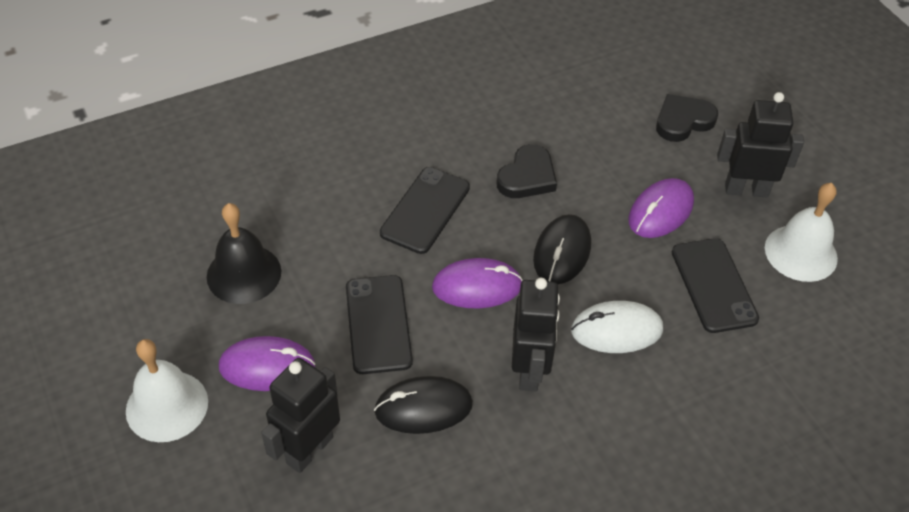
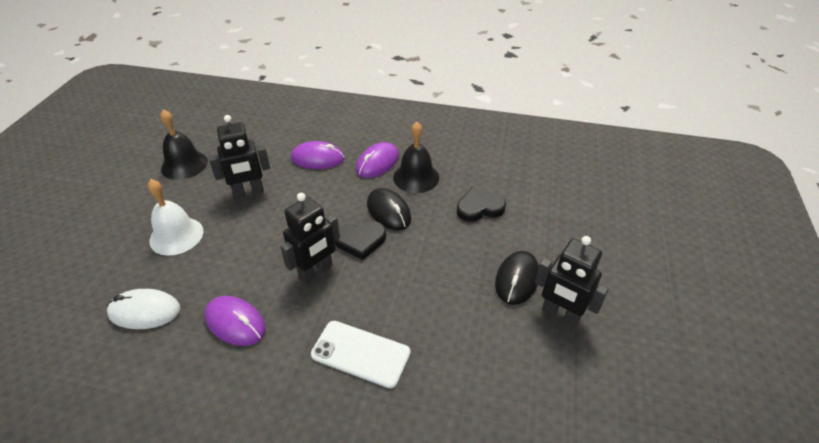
black bell: [207,203,281,304] = 1 -> [160,109,208,180] [393,122,439,193] = 2
black phone: [346,275,413,374] [380,167,470,254] [672,238,759,333] = 3 -> none = 0
white bell: [126,339,208,442] [765,183,838,282] = 2 -> [148,179,203,256] = 1
white phone: none = 0 -> [311,321,411,388] = 1

